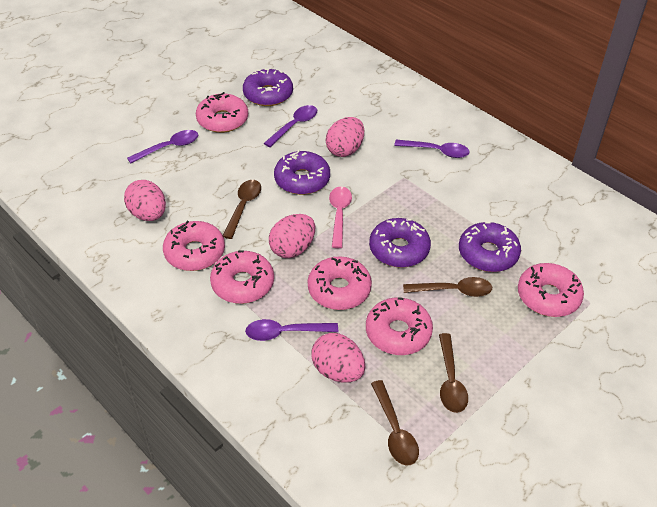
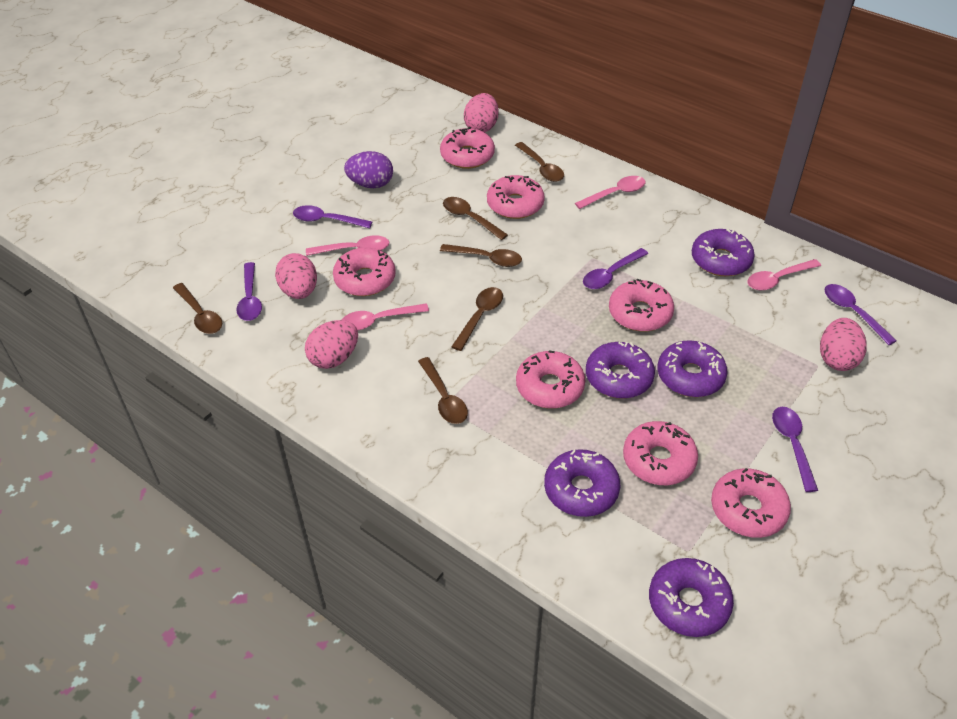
brown spoon: [223,180,261,239] [371,380,419,465] [403,277,492,297] [439,333,468,413] = 4 -> [173,283,222,334] [418,357,468,424] [440,244,522,267] [443,197,508,240] [451,287,503,351] [515,142,564,182] = 6
pink donut: [163,221,225,271] [196,92,248,133] [210,250,274,304] [308,256,372,310] [366,297,433,355] [518,263,584,317] = 6 -> [333,247,396,296] [440,127,495,169] [487,175,545,219] [516,350,585,409] [609,279,674,332] [623,421,698,485] [711,468,791,538] = 7
pink spoon: [329,187,352,248] = 1 -> [306,236,389,256] [342,303,429,330] [575,176,646,209] [747,259,821,290] = 4
purple donut: [243,69,293,106] [274,150,330,195] [369,218,431,268] [459,222,521,272] = 4 -> [544,449,620,517] [586,342,655,399] [649,558,734,637] [658,340,728,397] [692,229,755,276] = 5
purple egg: none = 0 -> [344,151,393,188] = 1
purple spoon: [127,130,198,164] [245,319,338,341] [264,105,317,147] [394,140,470,158] = 4 -> [236,262,262,321] [293,205,372,228] [583,248,648,289] [772,407,818,492] [824,284,897,345] = 5

